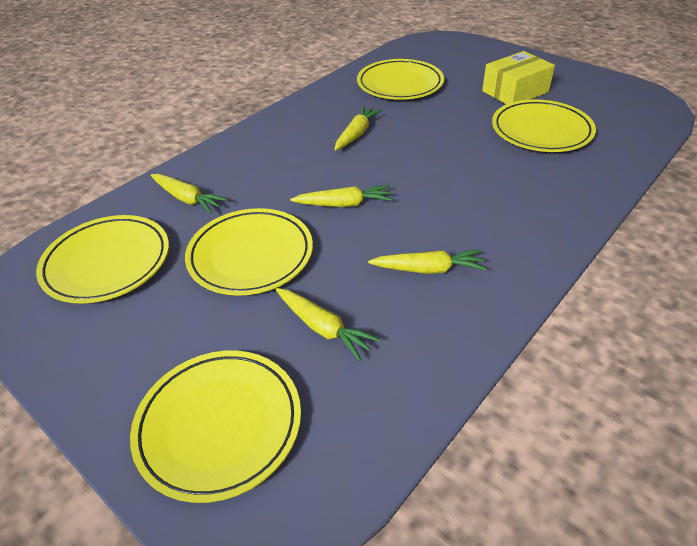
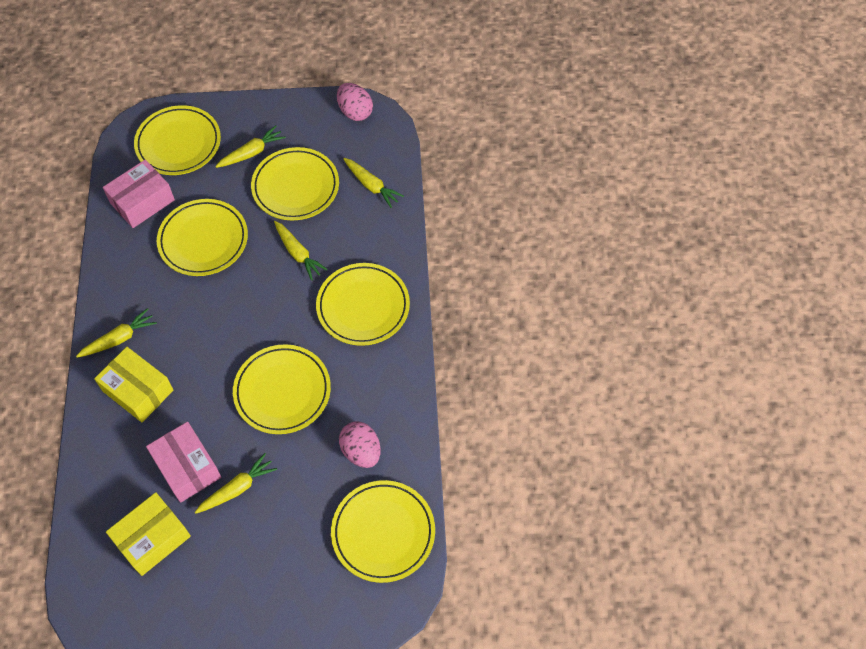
pink box: none = 0 -> [103,159,175,228] [146,422,221,503] = 2
pink egg: none = 0 -> [337,83,373,121] [339,422,381,468] = 2
yellow box: [482,51,555,104] = 1 -> [94,347,174,422] [106,492,191,576] = 2
yellow plate: [36,215,169,303] [130,350,301,503] [185,208,313,296] [357,59,444,100] [492,99,596,152] = 5 -> [134,105,221,175] [157,199,248,276] [233,344,331,434] [251,147,339,221] [316,263,410,346] [331,480,435,583] = 6

